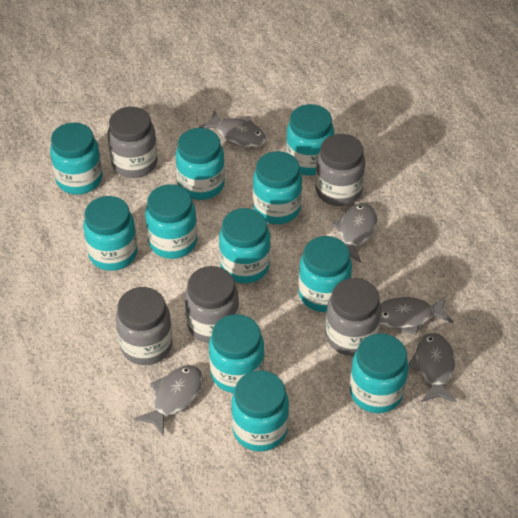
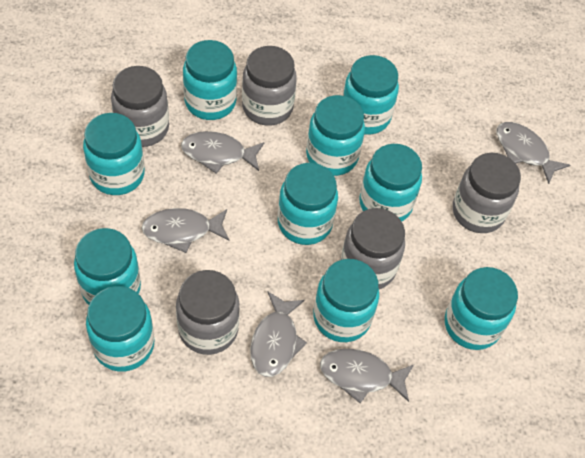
turquoise jar: [50,123,102,194] [83,196,137,271] [145,184,197,259] [176,128,225,200] [209,314,264,393] [219,208,271,283] [231,370,289,452] [253,151,302,224] [286,104,334,175] [298,236,352,312] [350,334,409,413] = 11 -> [74,228,141,305] [83,113,145,195] [86,286,154,372] [183,40,237,120] [278,163,338,245] [306,95,365,176] [313,259,379,342] [343,55,399,135] [359,144,422,222] [445,267,518,350] = 10

